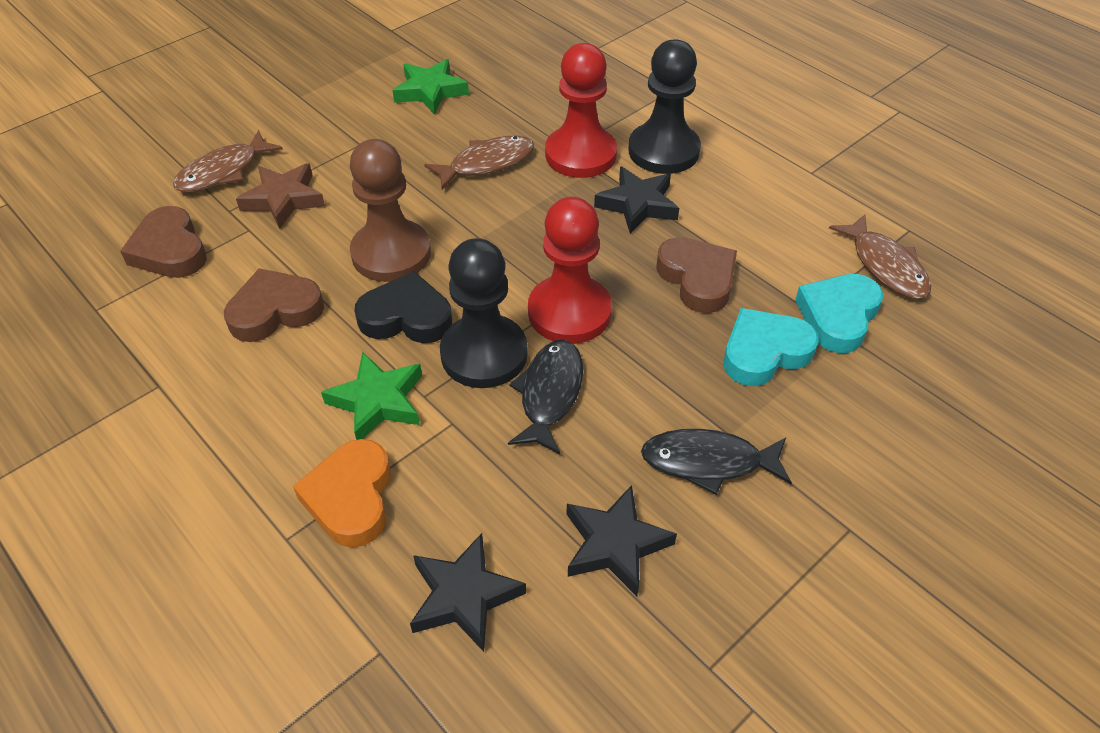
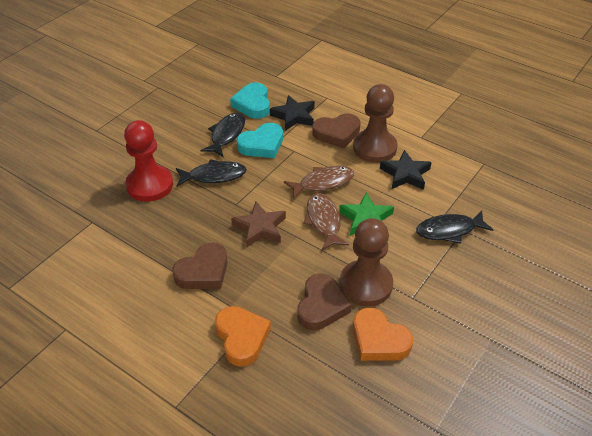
black fish: [508,340,583,454] [641,429,792,495] = 2 -> [176,159,247,186] [201,113,245,157] [416,211,493,244] = 3
black heart: [354,271,452,343] = 1 -> none = 0
black pawn: [440,238,528,388] [628,39,701,174] = 2 -> none = 0
black star: [410,533,526,652] [567,485,677,596] [594,166,679,234] = 3 -> [270,95,315,131] [380,150,432,190] = 2
brown fish: [173,130,283,192] [424,136,534,189] [829,215,931,299] = 3 -> [284,166,355,199] [303,193,349,250] = 2
brown pawn: [350,139,431,282] = 1 -> [340,218,393,306] [353,84,397,163] = 2
green star: [321,352,422,440] [393,59,469,114] = 2 -> [339,192,394,236] = 1
orange heart: [293,439,391,548] = 1 -> [215,306,271,367] [353,308,413,361] = 2
red pawn: [528,197,612,344] [545,43,617,178] = 2 -> [124,120,173,202] = 1

